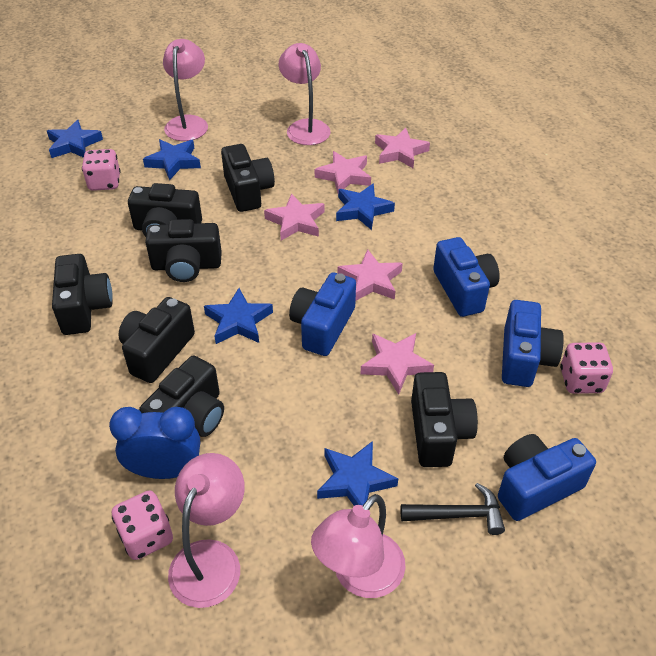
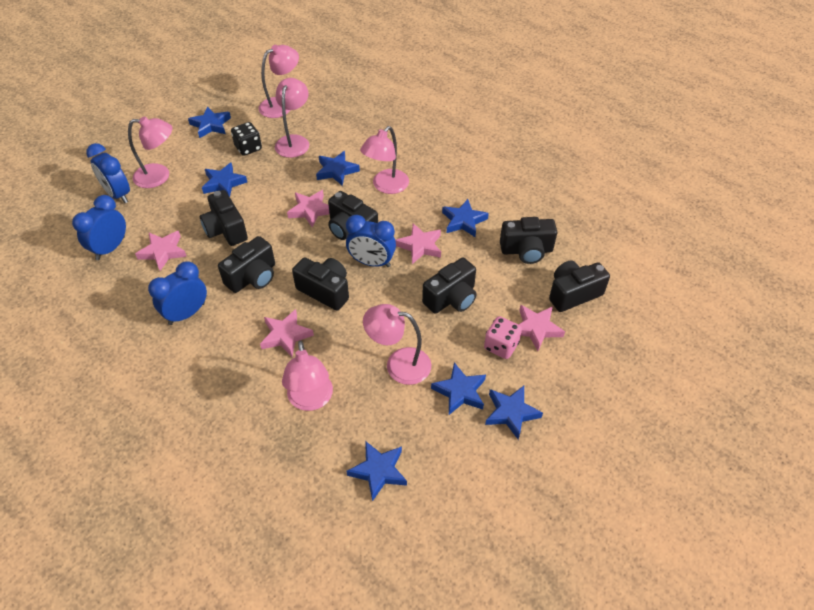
black dice: none = 0 -> [231,122,262,156] = 1
black hammer: [400,483,505,535] = 1 -> none = 0
blue camera: [289,272,356,356] [433,237,500,317] [498,434,596,521] [502,300,564,387] = 4 -> none = 0
blue clock: [109,407,200,479] = 1 -> [72,195,126,260] [86,143,130,203] [148,262,207,325] [346,215,396,267] = 4
blue star: [47,120,103,158] [143,139,201,180] [204,288,273,344] [317,441,398,506] [336,183,395,230] = 5 -> [188,106,231,138] [202,162,247,197] [316,151,360,186] [346,441,407,501] [431,363,486,415] [442,199,489,237] [485,386,543,440] = 7
pink dice: [82,149,121,191] [112,490,173,560] [560,342,613,394] = 3 -> [484,316,522,359] = 1
pink lamp: [163,39,208,141] [168,453,245,608] [279,43,331,145] [311,494,405,598] = 4 -> [128,116,173,188] [258,45,299,118] [275,78,309,158] [282,341,333,411] [360,126,409,194] [363,304,431,385] = 6

